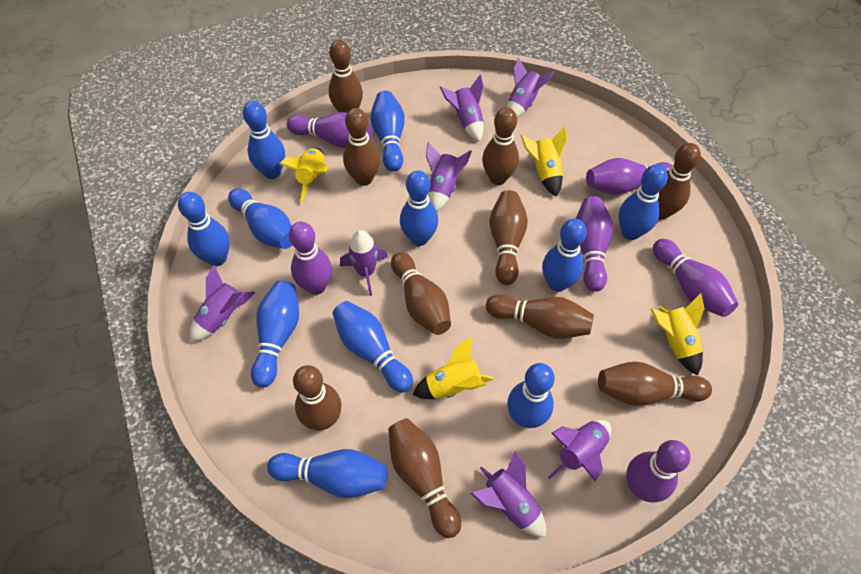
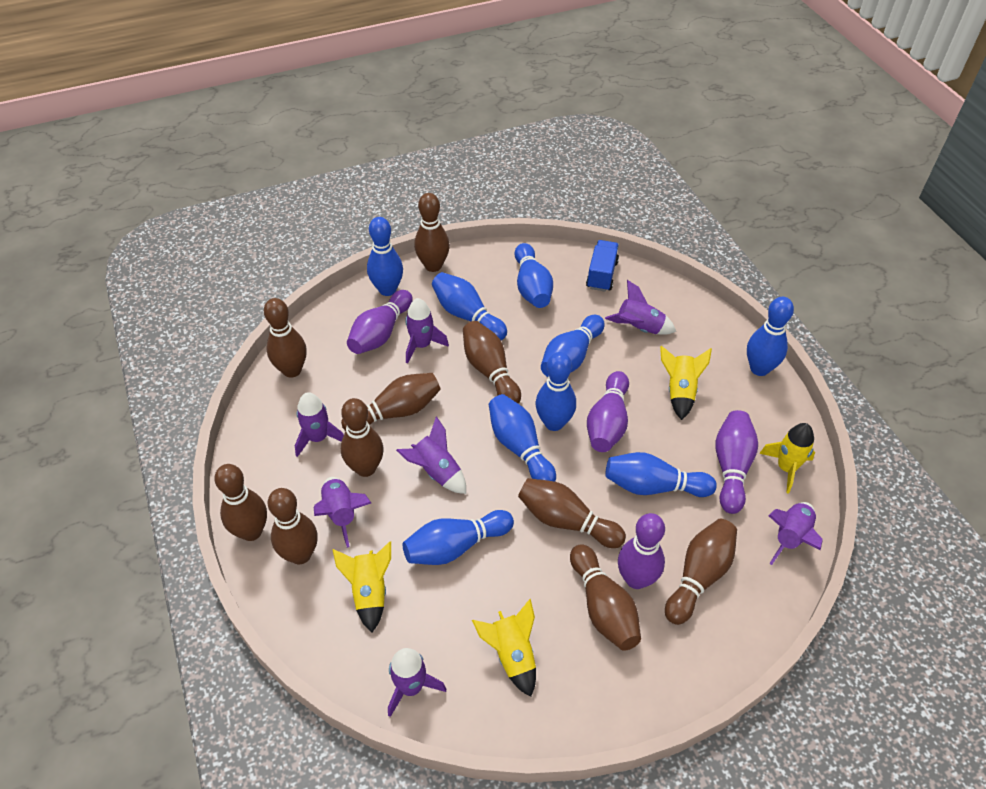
blue bowling pin: [178,192,230,266] [228,188,292,249] [243,101,285,179] [251,280,299,387] [267,449,387,498] [332,301,413,392] [370,91,405,172] [400,170,438,246] [507,363,555,428] [542,219,587,292] [619,164,668,240] = 11 -> [367,217,403,296] [402,510,514,565] [432,272,507,340] [489,394,556,482] [515,243,553,308] [536,352,576,431] [541,315,605,377] [605,452,717,497] [747,297,794,376] = 9
blue truck: none = 0 -> [586,240,619,292] = 1
purple bowling pin: [287,112,372,148] [289,222,332,295] [576,196,613,292] [586,158,673,195] [626,440,690,502] [653,239,738,317] = 6 -> [347,290,413,354] [587,371,629,452] [618,513,665,589] [715,410,758,514] = 4

